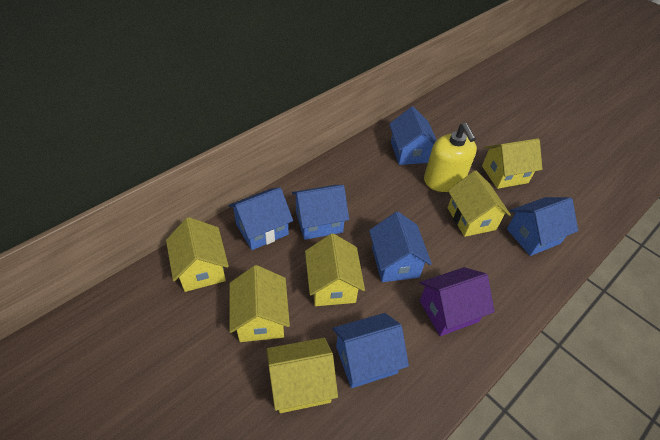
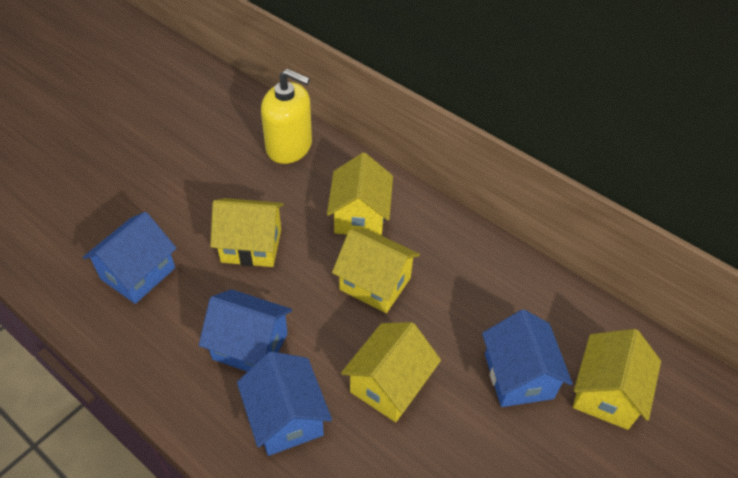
blue house: [228,187,293,250] [292,185,349,240] [333,313,409,388] [369,212,432,282] [389,106,436,165] [507,197,578,256] = 6 -> [83,212,177,304] [199,289,292,372] [237,351,332,456] [482,310,573,407] = 4
purple house: [420,267,495,336] = 1 -> none = 0
yellow house: [166,217,229,292] [229,265,290,342] [266,338,338,413] [305,233,365,306] [448,170,511,237] [482,138,542,189] = 6 -> [210,198,284,267] [327,153,393,236] [332,228,420,313] [341,322,441,422] [573,329,661,430] = 5

